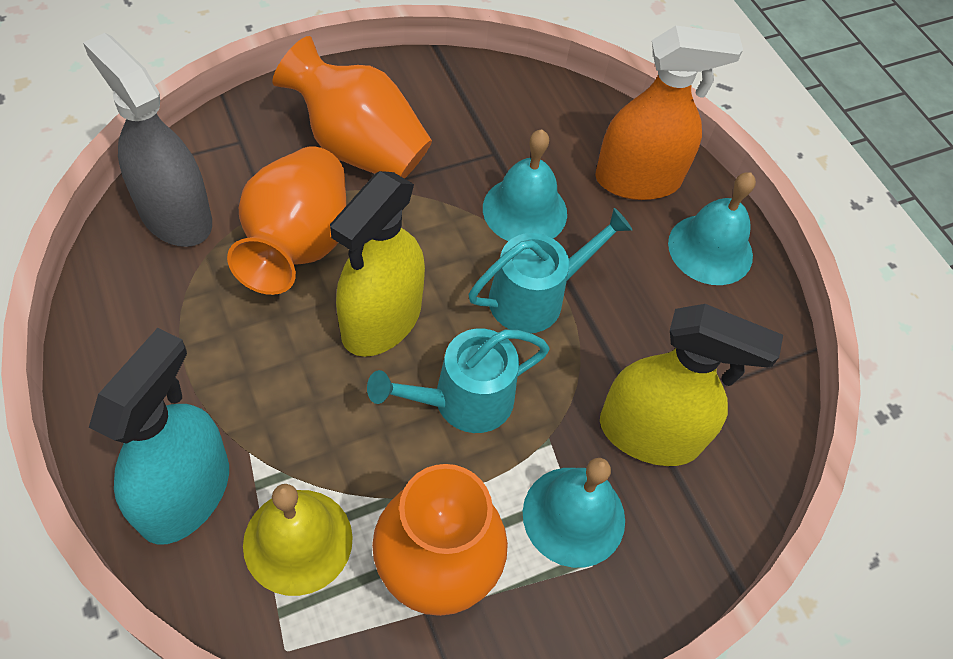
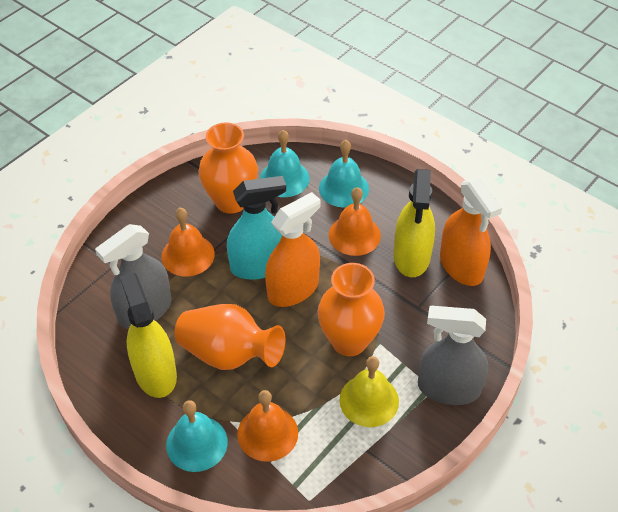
grey spray bottle: [83,33,212,247] = 1 -> [95,224,171,329] [418,306,488,405] = 2
orange bell: none = 0 -> [161,208,215,276] [237,390,298,462] [329,187,381,256] = 3
orange spray bottle: [595,26,743,200] = 1 -> [265,192,321,307] [440,177,502,286] = 2
turquoise watering can: [367,329,550,433] [469,208,632,333] = 2 -> none = 0

